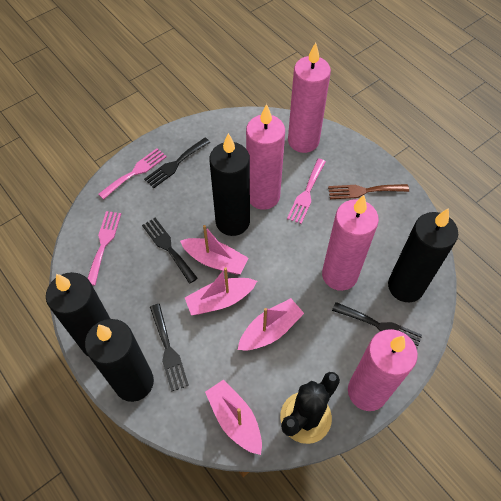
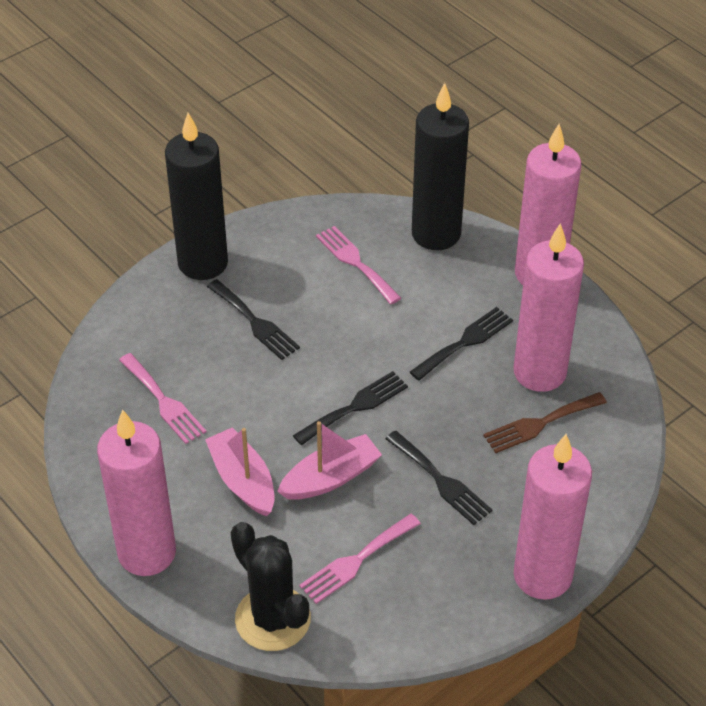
black candle: [46,272,110,357] [85,319,154,402] [209,133,250,236] [388,208,458,302] = 4 -> [165,113,228,280] [412,83,469,250] = 2
pink boat: [180,225,248,274] [185,267,257,315] [205,379,262,455] [238,298,304,350] = 4 -> [205,428,274,516] [277,421,382,500] = 2

